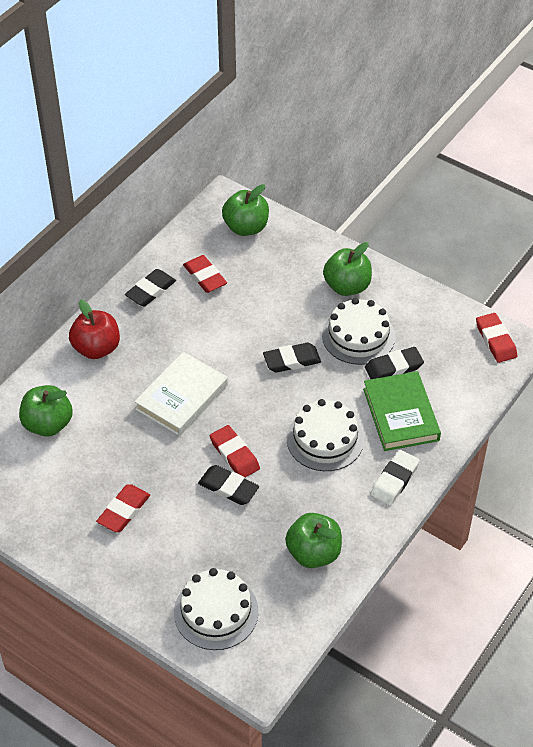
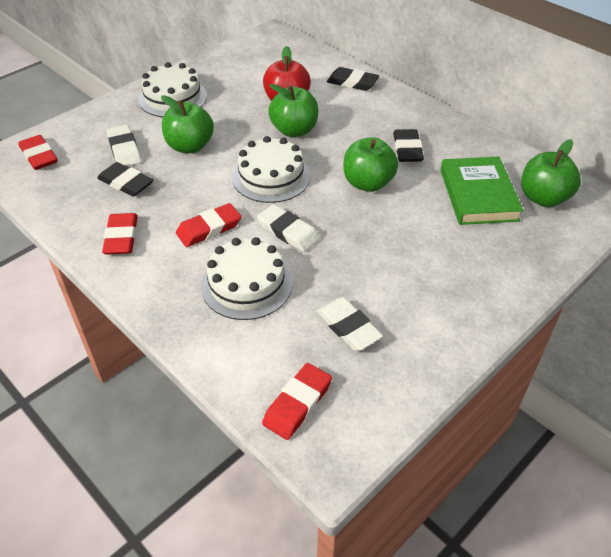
black eraser: [125,269,176,306] [198,465,259,505] [263,343,321,373] [365,347,424,379] = 4 -> [97,162,153,197] [327,67,379,91] [393,129,424,162] = 3
white book: [134,352,228,436] = 1 -> none = 0
white eraser: [370,450,420,506] = 1 -> [106,125,141,166] [257,204,320,252] [316,297,383,351] = 3

